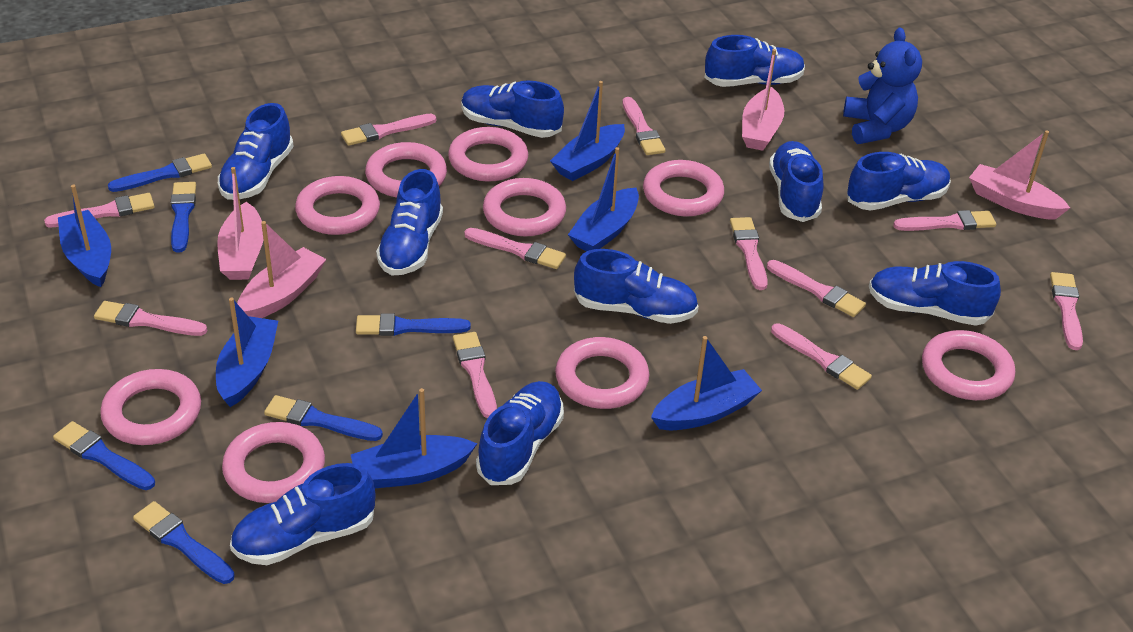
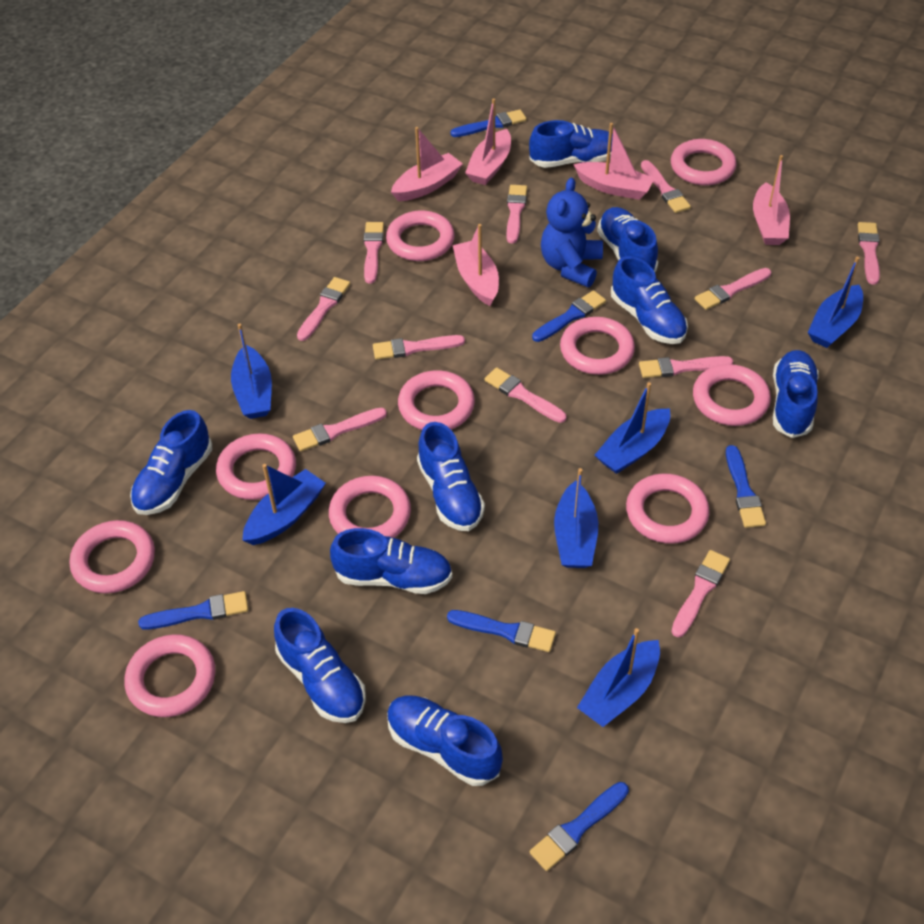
blue shoe: [218,103,294,200] [230,463,375,565] [376,169,443,275] [461,81,564,138] [476,381,564,485] [574,249,699,324] [705,35,805,87] [769,141,824,222] [847,152,951,211] [869,261,1001,326] = 10 -> [130,410,212,515] [274,608,366,723] [330,528,452,594] [387,695,503,786] [417,422,485,531] [529,120,613,168] [597,207,658,272] [611,256,688,344] [773,350,819,438] = 9
pink boat: [217,167,264,280] [237,221,326,318] [742,49,784,151] [969,130,1070,220] = 4 -> [391,127,463,201] [453,224,499,306] [465,98,511,185] [573,123,655,200] [753,155,790,245] = 5
pink ring: [100,369,201,445] [222,422,325,503] [295,176,380,235] [365,142,447,198] [448,127,528,182] [483,178,566,236] [555,337,649,409] [643,160,724,217] [922,330,1015,400] = 9 -> [70,520,155,593] [124,634,215,717] [216,433,296,500] [329,476,411,538] [386,210,455,261] [398,370,475,430] [560,317,635,375] [626,474,710,544] [671,139,737,185] [693,364,771,426] = 10

